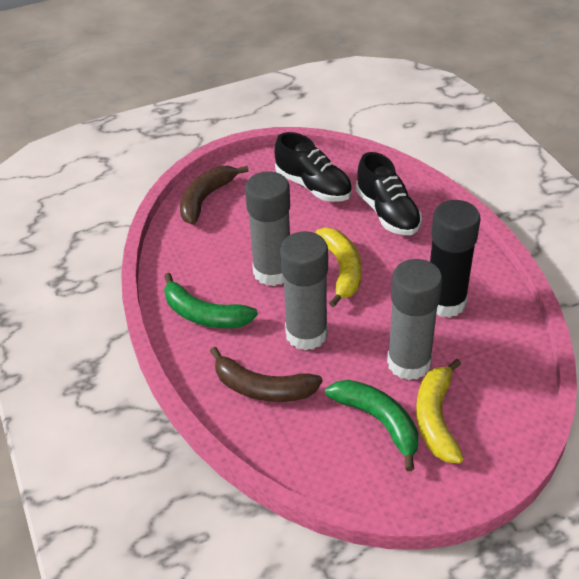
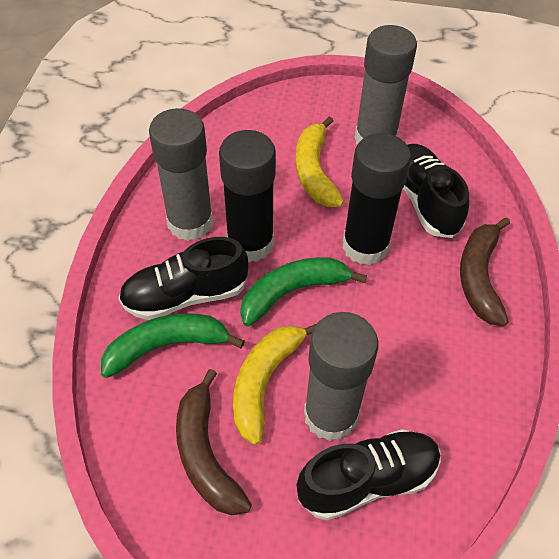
black glue stick: [430,200,481,318] = 1 -> [219,130,276,263] [342,133,411,265] = 2
black shoe: [274,132,352,202] [356,152,422,235] = 2 -> [119,237,248,320] [297,429,441,521] [403,144,469,238] = 3

